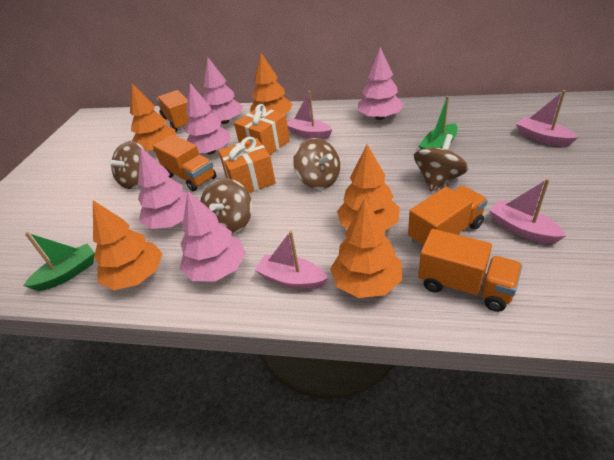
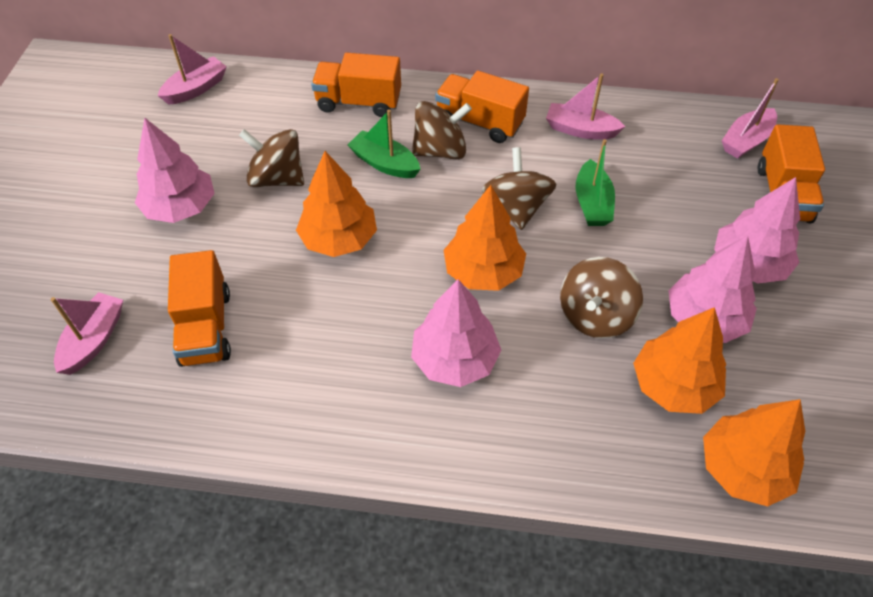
orange gift: [218,137,276,193] [234,104,290,155] = 2 -> none = 0
orange tree: [93,200,163,290] [130,83,176,152] [250,53,293,114] [330,199,402,298] [337,145,400,231] = 5 -> [296,151,377,257] [444,185,526,291] [633,307,726,414] [703,399,805,506] = 4
pink tree: [138,148,187,229] [180,191,246,282] [185,83,231,154] [203,57,243,124] [358,47,404,120] = 5 -> [135,118,215,223] [411,279,501,387] [669,235,757,343] [714,177,800,283] = 4

